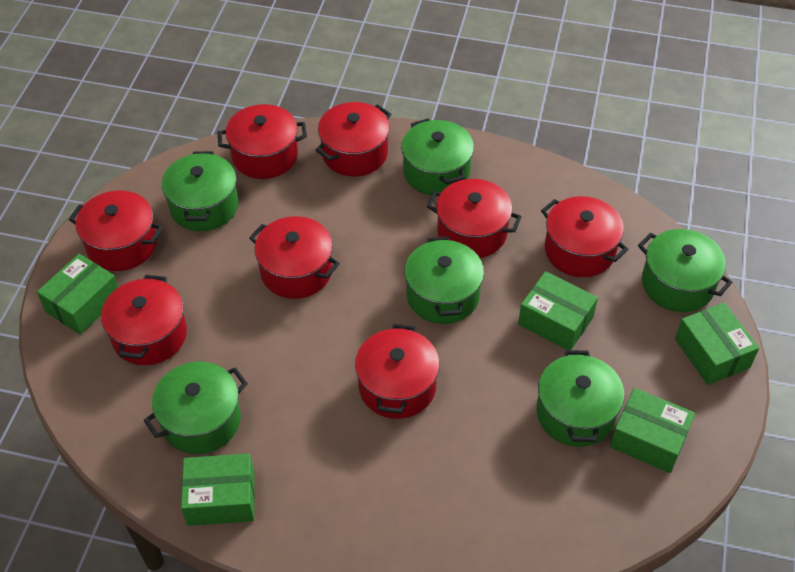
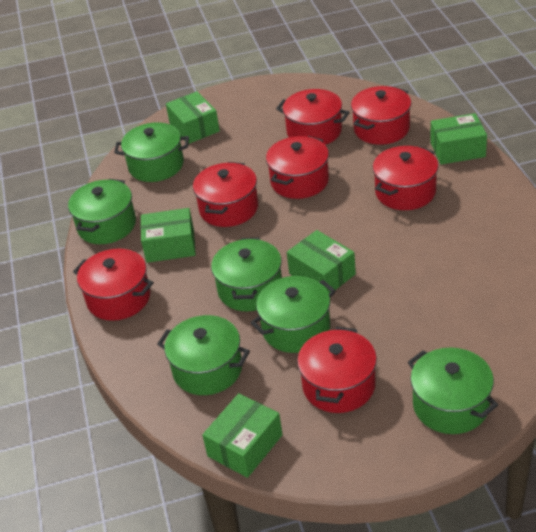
red pot: [69,191,163,271] [101,275,187,365] [217,104,307,179] [249,216,340,299] [316,102,391,177] [355,324,440,419] [427,179,522,258] [541,196,629,277] = 8 -> [73,249,154,321] [193,162,258,227] [266,136,329,199] [276,89,350,145] [297,327,377,413] [351,86,411,145] [373,146,438,210] = 7

